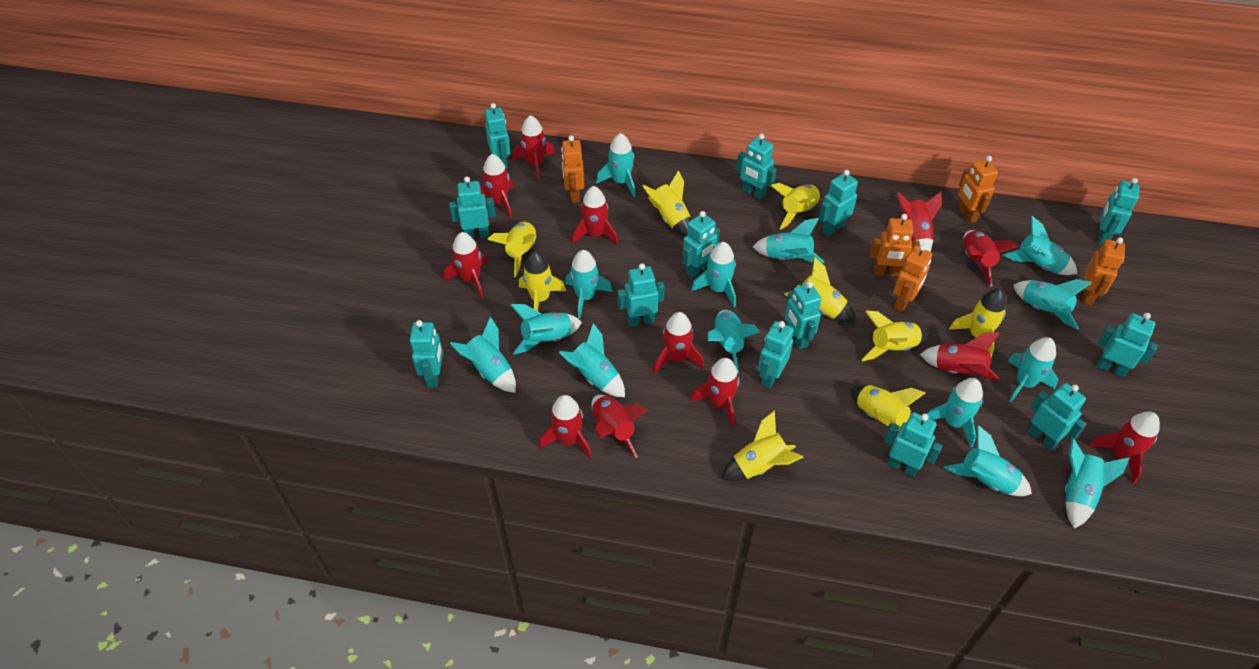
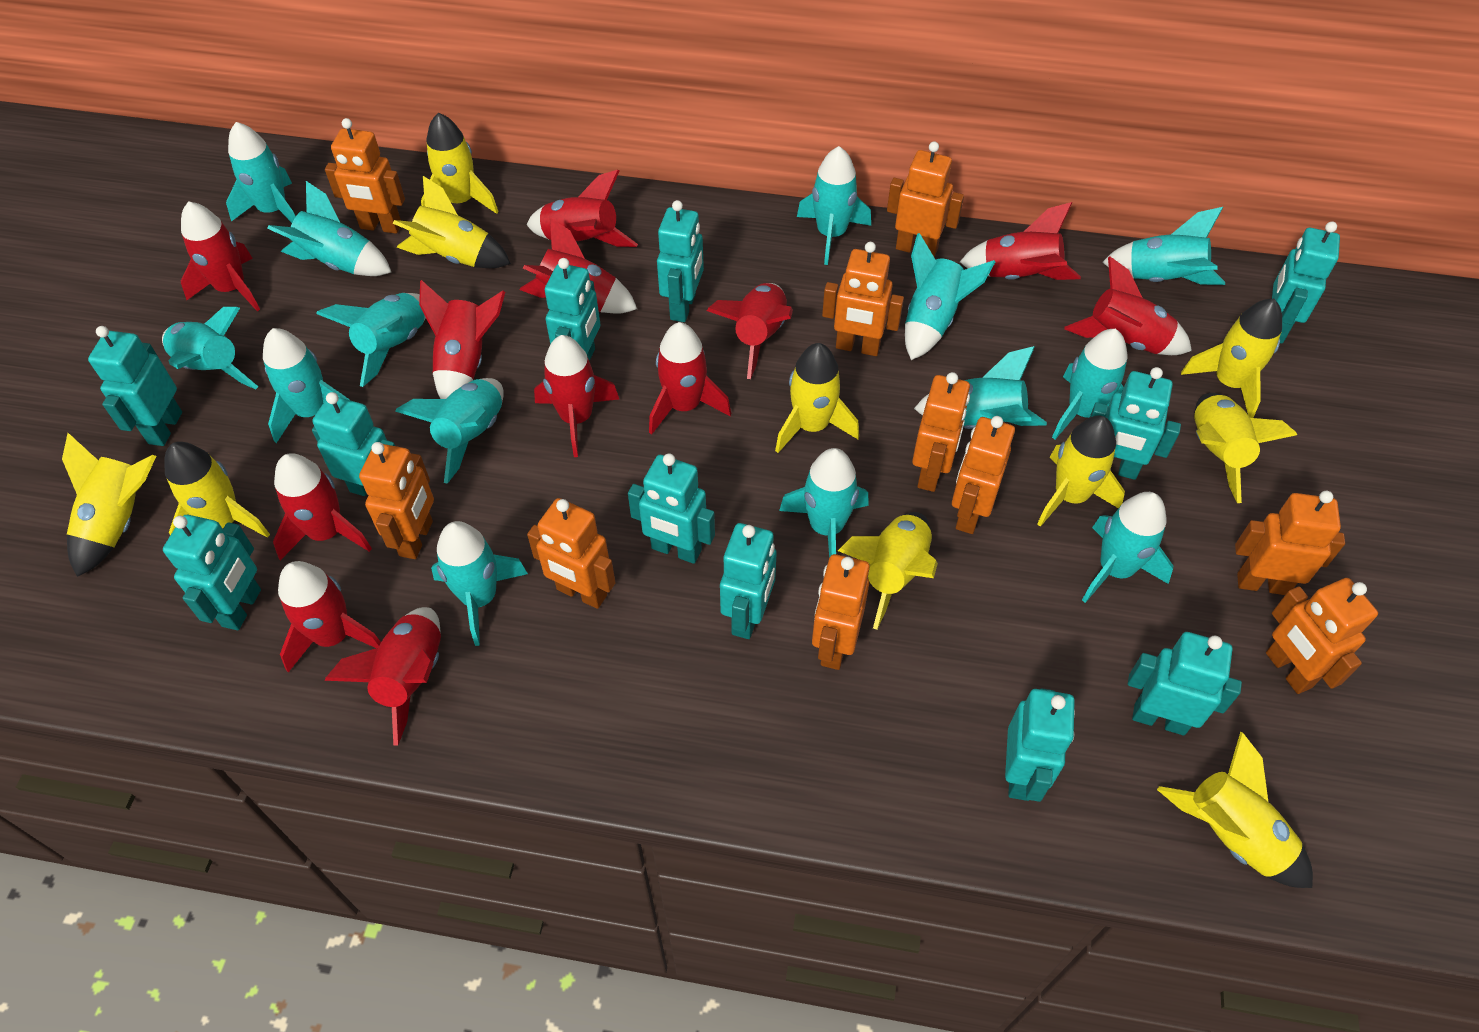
orange robot: [561,135,584,203] [869,214,920,276] [893,244,932,312] [957,156,998,224] [1082,237,1125,305] = 5 -> [325,118,405,234] [359,442,434,559] [527,498,616,609] [812,554,870,670] [822,242,904,356] [887,142,964,258] [912,372,970,492] [952,416,1015,534] [1235,491,1345,595] [1266,578,1378,694] = 10
turquoise robot: [410,320,443,387] [449,177,496,239] [484,103,510,169] [617,263,665,327] [683,211,720,278] [736,134,776,200] [758,321,794,388] [785,282,821,350] [819,170,858,236] [884,412,942,477] [1028,383,1086,450] [1096,313,1158,378] [1098,178,1139,245] = 13 -> [88,326,182,446] [163,515,261,630] [312,392,395,496] [545,258,600,360] [628,453,715,564] [657,200,704,322] [720,523,777,639] [1005,689,1075,802] [1089,367,1181,480] [1128,632,1242,735] [1272,222,1340,344] = 11
yellow rocket: [487,221,537,277] [519,251,566,311] [643,170,691,237] [721,410,804,481] [770,183,821,230] [784,257,856,322] [850,385,925,432] [861,311,927,361] [949,289,1006,357] = 9 -> [62,433,156,577] [164,442,270,538] [393,176,511,268] [421,113,499,214] [775,343,859,453] [838,512,938,630] [1037,416,1125,527] [1157,732,1313,888] [1181,299,1282,418] [1194,393,1297,503] = 10

